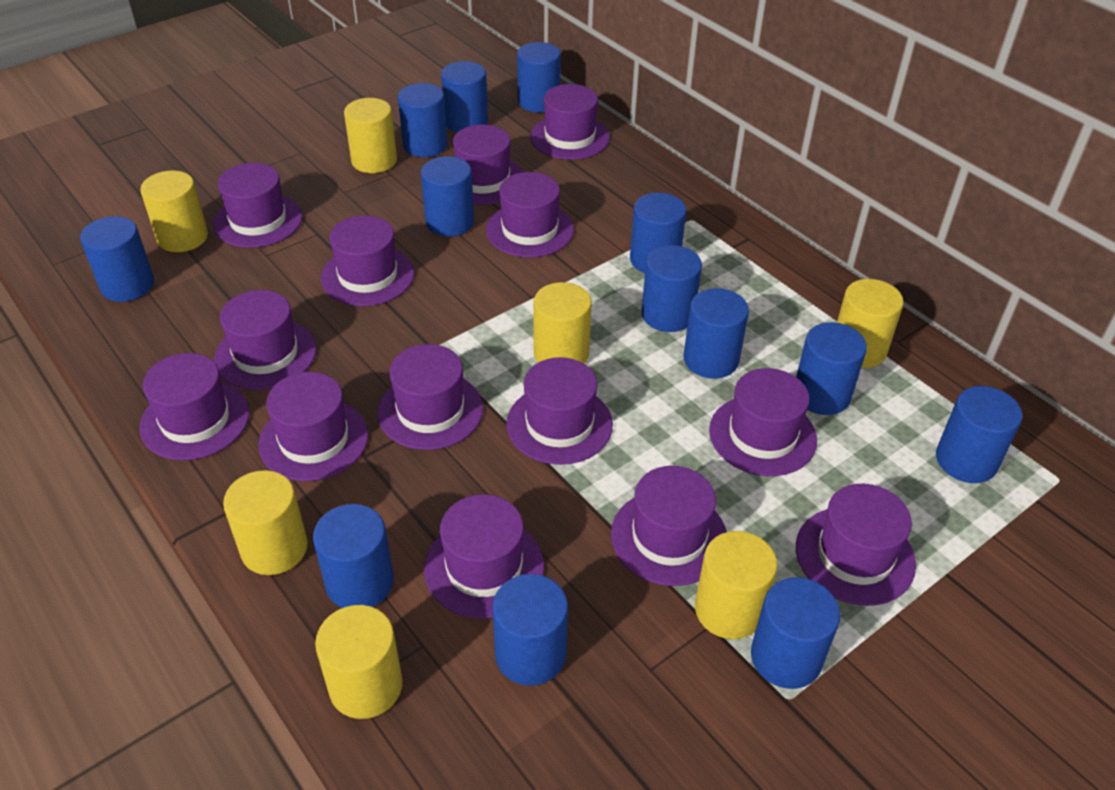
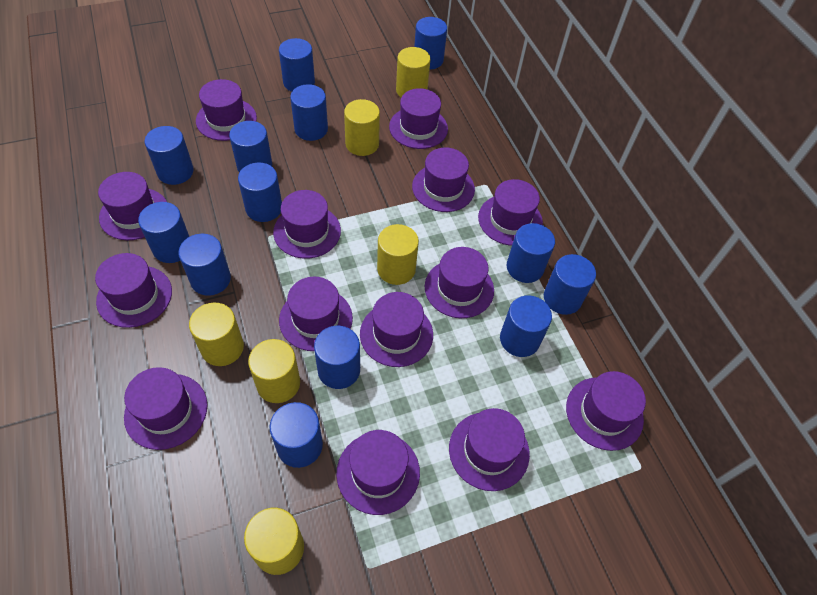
yellow cylinder: [140,170,208,252] [223,470,308,575] [315,605,403,719] [344,98,397,173] [533,282,592,364] [695,531,777,639] [837,279,904,368] = 7 -> [189,303,244,366] [244,508,304,575] [248,339,300,403] [344,99,380,156] [377,224,419,285] [396,47,430,97] = 6

